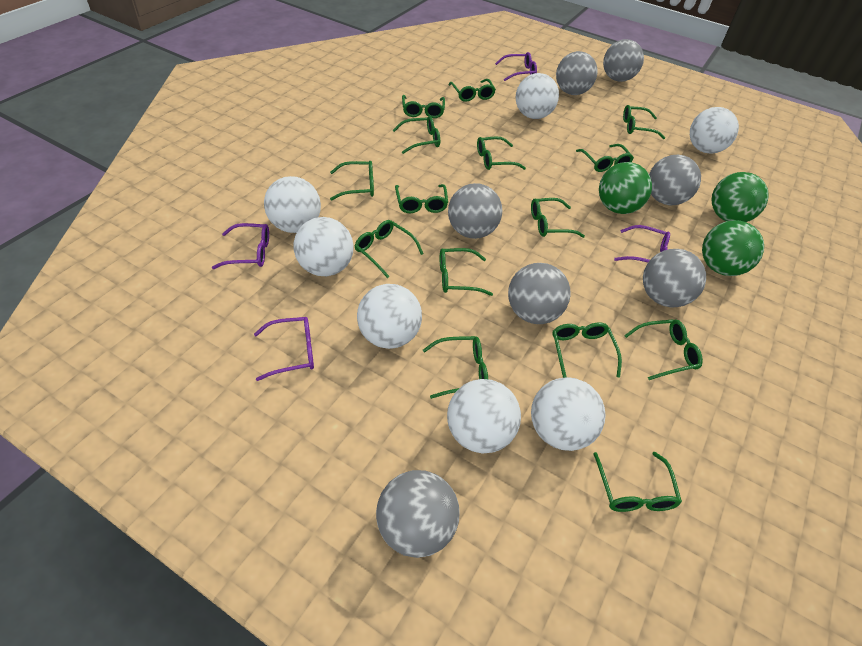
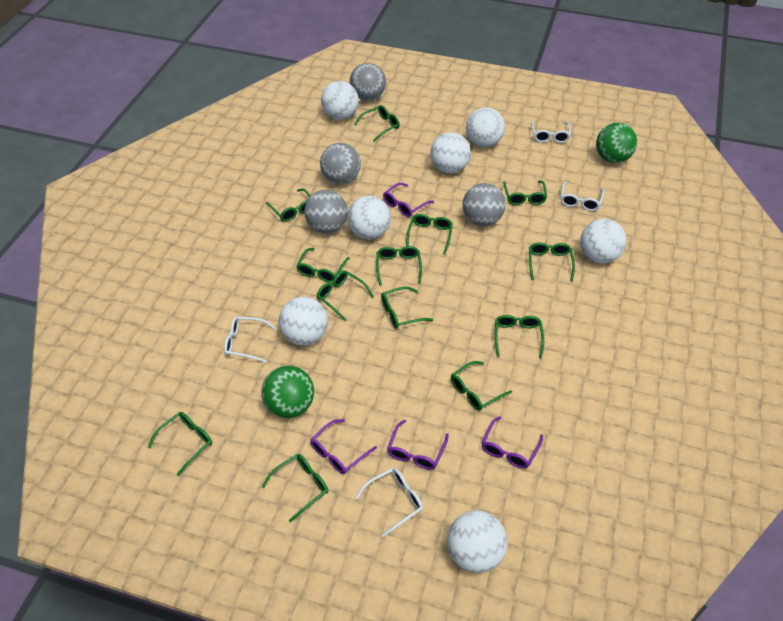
green ball: [599,162,652,214] [702,220,764,276] [712,172,769,222] = 3 -> [261,366,314,418] [596,123,637,163] = 2
green glasses: [330,161,374,201] [355,220,424,278] [393,116,440,154] [395,184,448,213] [402,95,445,118] [423,336,488,399] [440,248,493,296] [449,79,496,102] [477,137,526,170] [531,198,585,238] [552,322,622,378] [576,144,634,172] [593,452,682,512] [623,105,665,139] [624,319,703,380] = 15 -> [148,412,212,476] [262,454,328,523] [266,188,311,222] [296,248,349,282] [317,270,374,321] [354,105,400,142] [376,246,422,285] [381,286,433,329] [406,214,453,254] [451,361,512,411] [495,315,544,359] [503,181,547,205] [529,242,575,281] = 13
grey ball: [376,470,460,558] [448,183,502,239] [508,263,571,324] [556,51,598,95] [603,39,644,82] [643,249,706,307] [649,155,701,205] = 7 -> [304,190,348,233] [320,143,361,184] [350,63,386,101] [463,183,506,226] = 4
white glasses: none = 0 -> [224,316,276,363] [355,468,423,537] [531,121,571,143] [561,182,604,211] = 4

